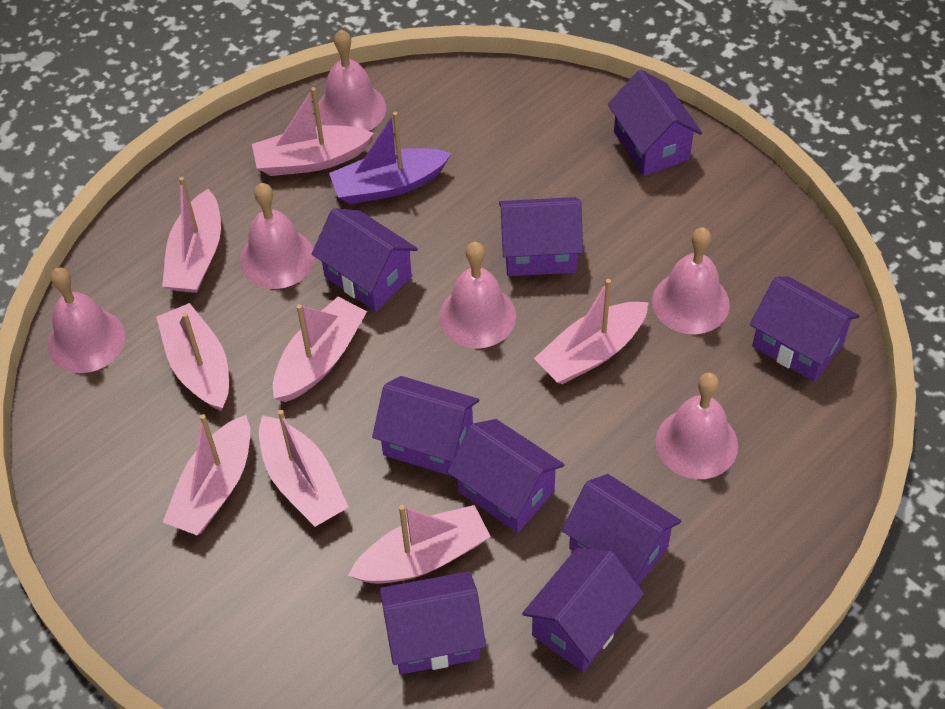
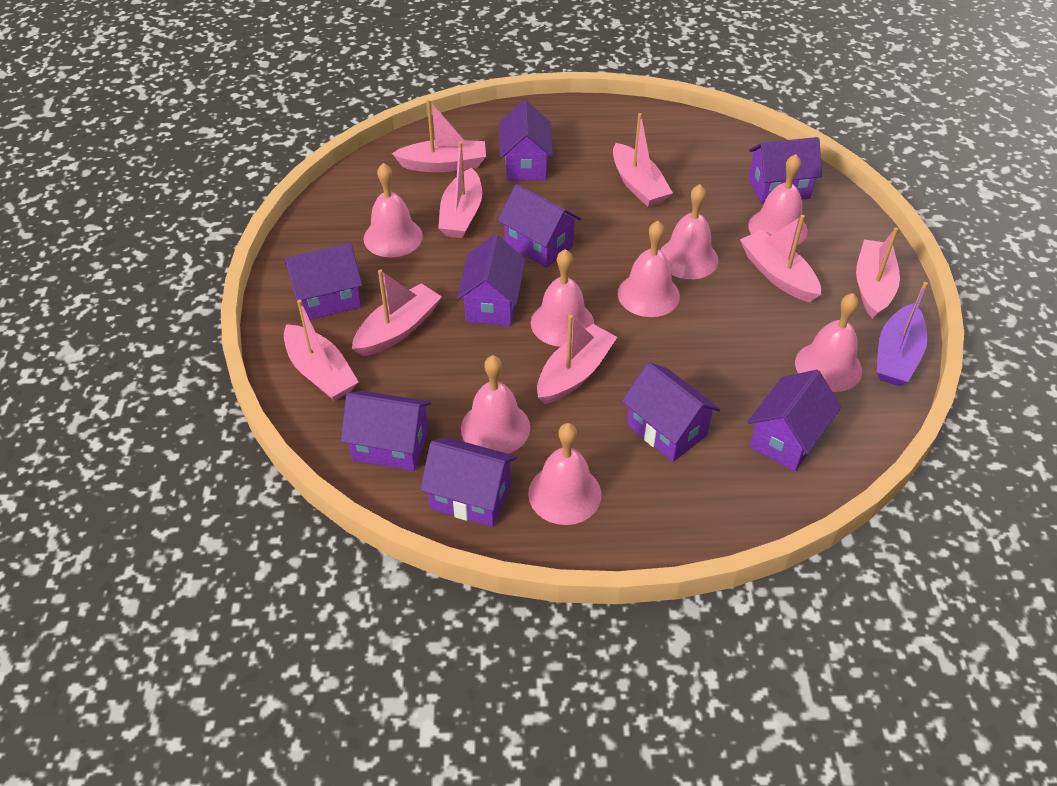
pink bell: [48,267,125,373] [240,183,315,289] [318,30,386,131] [439,242,516,348] [652,227,730,334] [656,372,738,479] = 6 -> [364,163,423,257] [461,355,530,454] [528,423,602,525] [531,249,594,347] [618,221,680,317] [660,184,719,279] [748,154,808,245] [795,293,862,392] = 8

